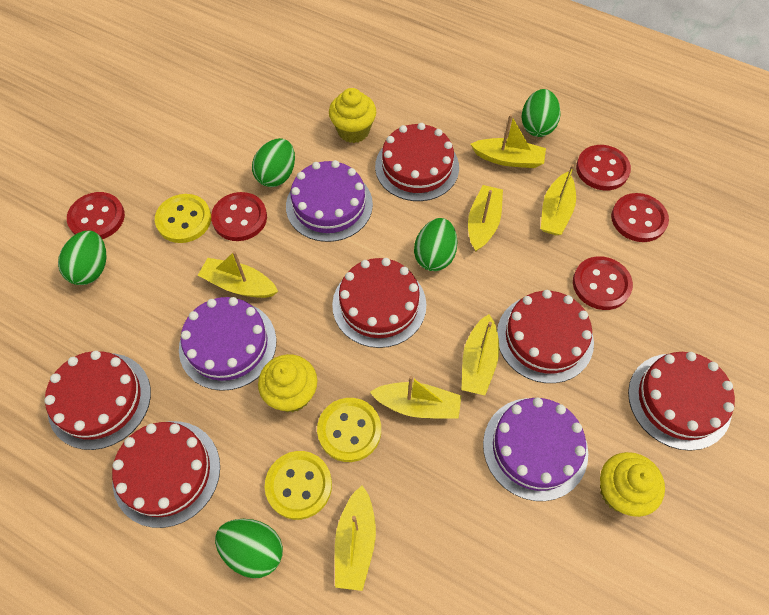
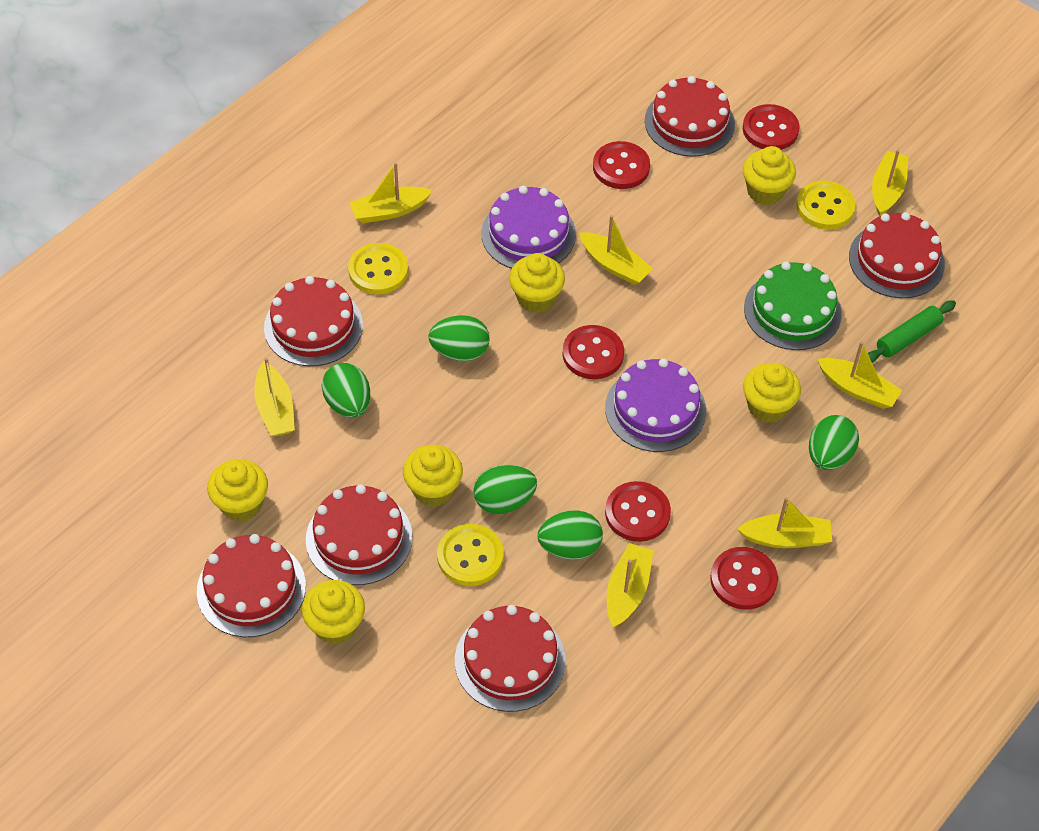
green cake: none = 0 -> [744,262,842,350] = 1
green rolling pin: none = 0 -> [868,300,956,363] = 1
purple cake: [179,297,276,391] [286,160,373,242] [483,398,588,501] = 3 -> [481,186,576,269] [605,358,706,452] = 2
yellow cupcake: [258,354,318,412] [329,88,376,143] [600,452,665,517] = 3 -> [207,459,268,522] [302,580,365,645] [403,445,463,507] [509,253,565,313] [743,146,796,205] [743,363,801,423] = 6

